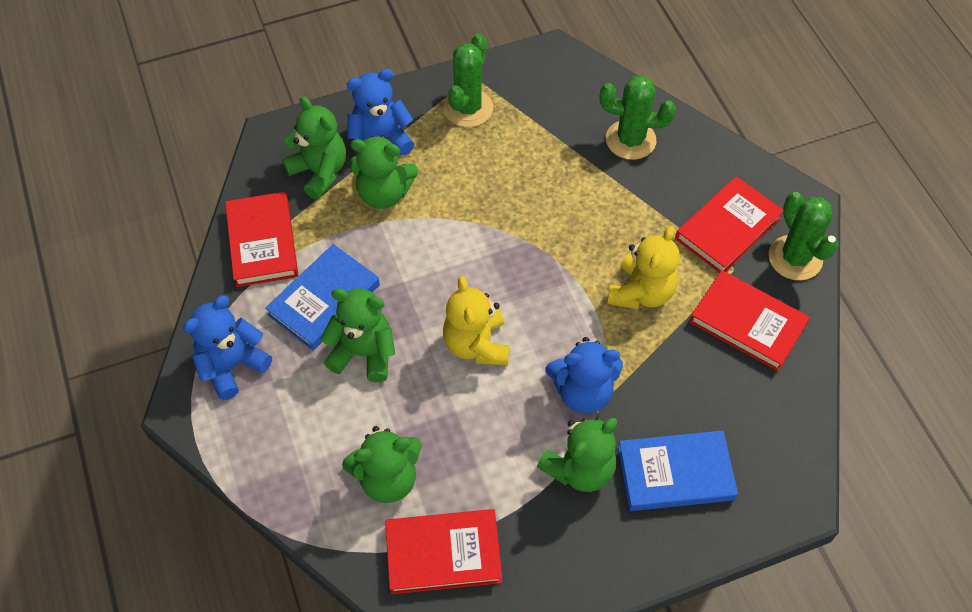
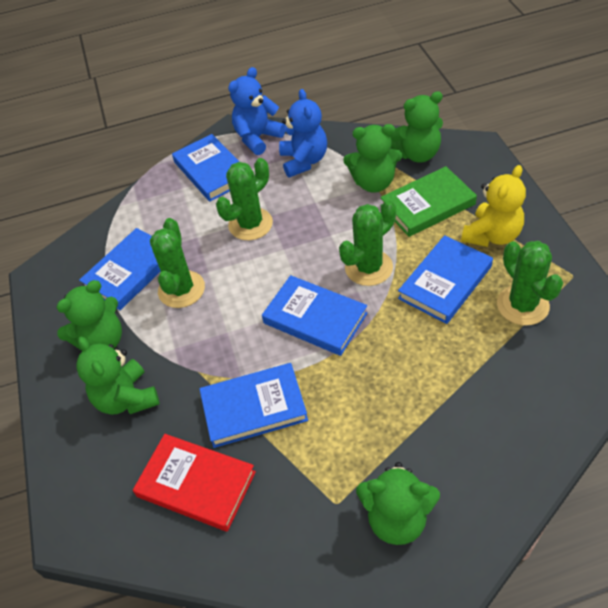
blue book: [265,244,380,350] [618,430,738,511] = 2 -> [79,228,161,310] [172,134,239,202] [199,363,308,448] [262,275,368,356] [398,235,493,324] = 5
blue teddy bear: [183,295,272,400] [347,69,414,155] [546,337,623,414] = 3 -> [228,67,285,155] [279,89,327,178] = 2
green book: none = 0 -> [380,166,477,237] = 1
green cactus: [444,34,493,127] [599,75,676,160] [769,192,838,280] = 3 -> [150,218,205,308] [216,158,273,240] [339,200,396,286] [497,241,563,326] = 4
red book: [225,192,298,287] [385,509,502,594] [675,176,783,273] [690,270,810,371] = 4 -> [133,434,256,532] = 1
yellow teddy bear: [443,276,510,365] [607,226,680,310] = 2 -> [461,165,526,247] = 1

